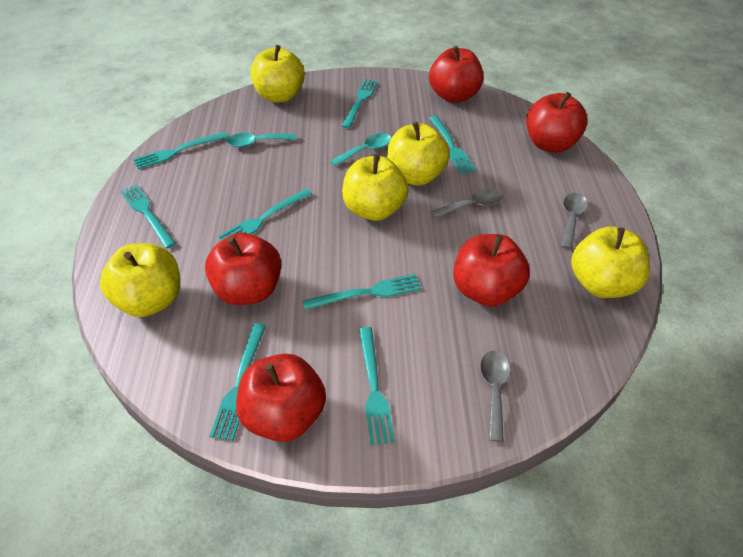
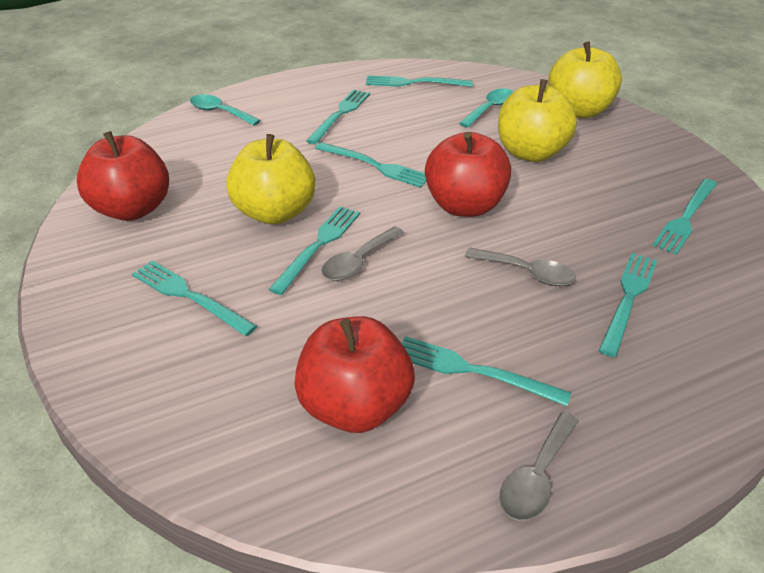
red apple: [205,233,281,305] [236,354,326,442] [429,46,484,103] [453,234,530,307] [526,92,587,153] = 5 -> [77,131,169,221] [294,316,415,433] [425,132,512,217] = 3
yellow apple: [100,243,180,317] [250,45,305,102] [342,154,409,221] [387,122,450,186] [571,226,650,298] = 5 -> [226,134,316,225] [498,79,577,162] [548,41,622,118] = 3

